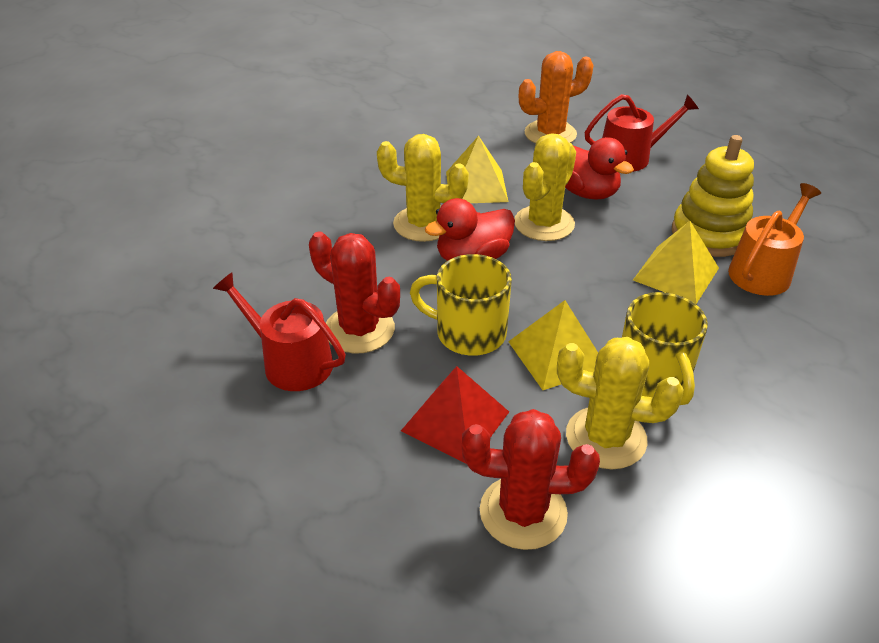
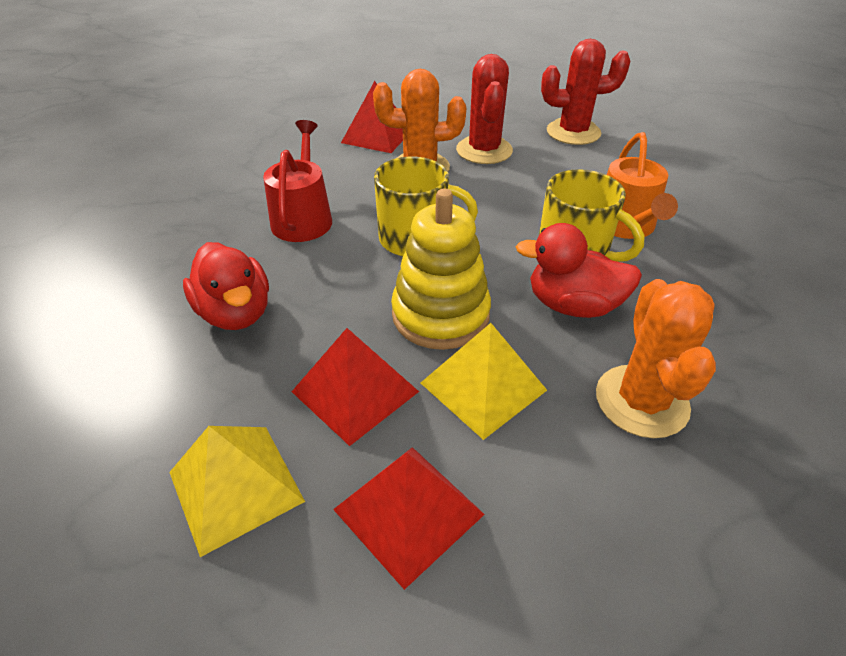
orange cactus: [519,51,594,144] = 1 -> [373,69,466,171] [596,279,716,438] = 2
red pyramid: [401,366,509,464] = 1 -> [292,328,419,446] [333,447,485,590] [341,81,403,153] = 3
red watering can: [213,273,345,391] [585,94,699,172] = 2 -> [263,120,332,242] = 1
yellow cactus: [377,134,469,242] [515,133,576,241] [557,337,683,469] = 3 -> none = 0
yellow pyramid: [446,136,509,203] [508,300,598,390] [633,221,719,304] = 3 -> [169,426,305,557] [421,323,547,440] = 2

